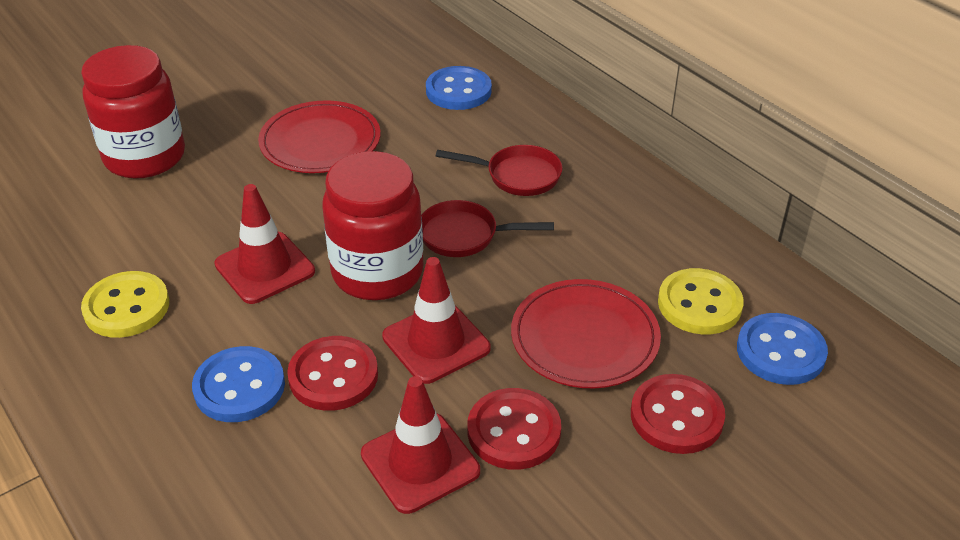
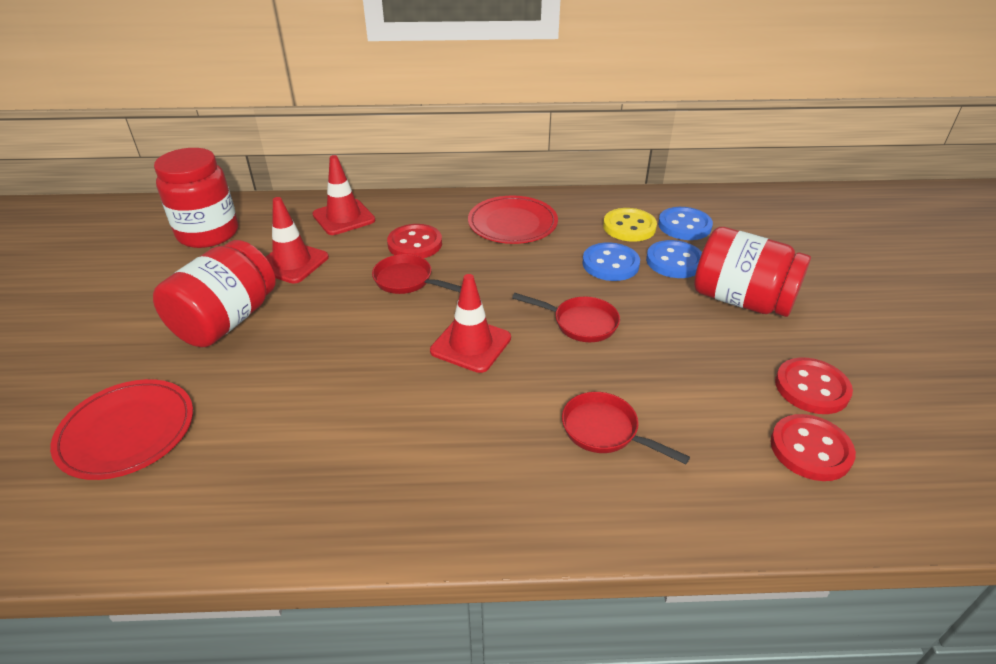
red jar: [81,45,185,179] [322,151,424,300] = 2 -> [153,240,276,347] [154,148,238,248] [694,227,811,317] = 3
red pan: [421,200,554,257] [436,145,562,196] = 2 -> [372,254,462,294] [512,293,620,342] [562,392,690,464] = 3
yellow button: [81,271,169,338] [658,268,744,335] = 2 -> [603,208,657,242] = 1

